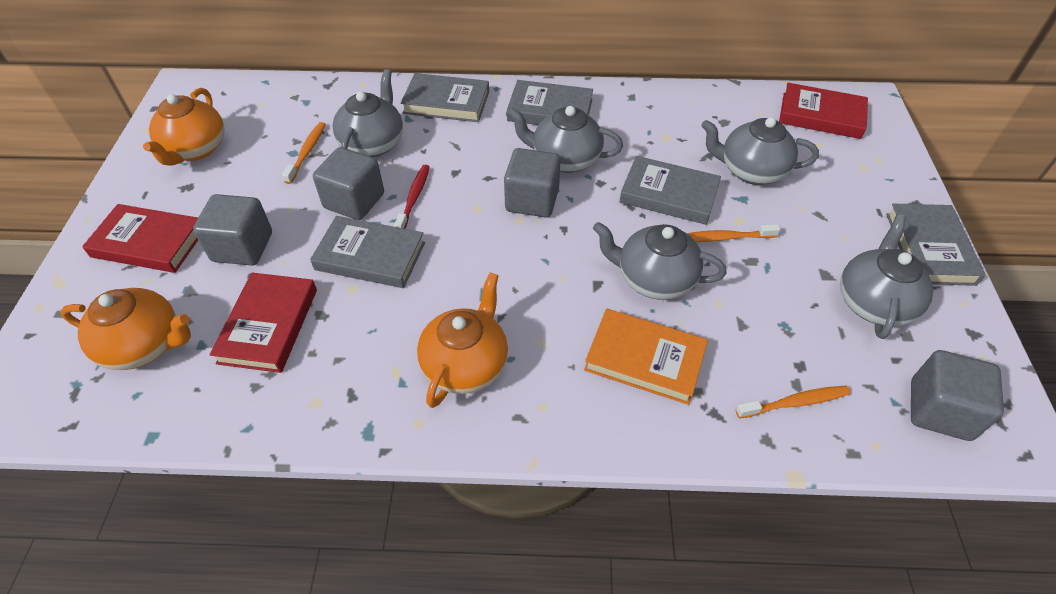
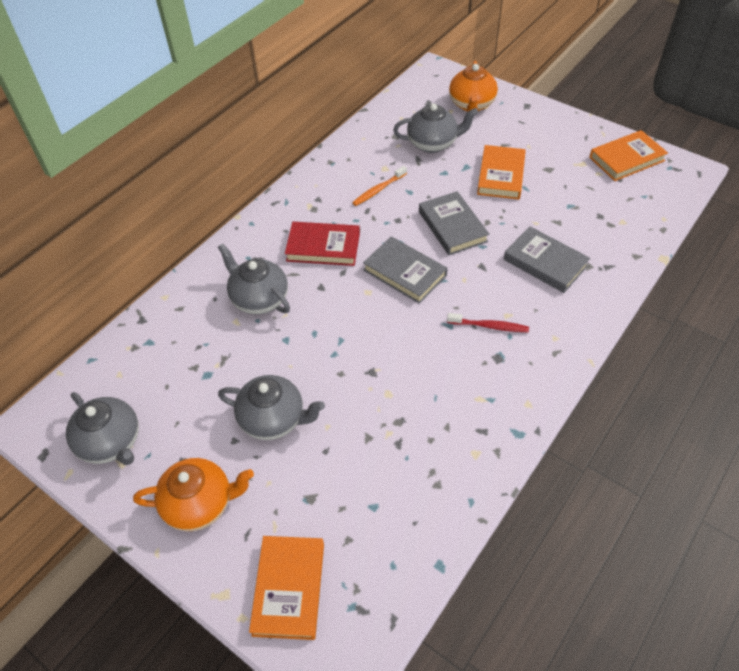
grey book: [310,216,425,288] [401,73,489,122] [507,80,593,125] [619,156,721,225] [886,204,985,286] = 5 -> [363,236,448,304] [419,191,489,255] [504,226,590,293] = 3
grey cube: [193,194,272,265] [313,147,384,220] [504,148,560,218] [911,350,1004,441] = 4 -> none = 0
grey teapot: [332,69,403,158] [508,106,623,173] [593,222,727,300] [701,117,819,185] [840,214,933,339] = 5 -> [66,392,139,465] [218,243,290,314] [218,375,325,440] [393,103,478,153] = 4
orange book: [584,309,708,405] = 1 -> [249,536,324,640] [477,145,526,200] [589,130,668,181] = 3
orange teapot: [60,288,191,370] [143,88,225,166] [417,272,508,408] = 3 -> [133,458,254,531] [449,61,498,112] = 2
orange toothbrush: [282,122,326,184] [687,224,780,242] [736,385,851,418] = 3 -> [352,166,407,206] = 1
red book: [82,204,198,273] [210,273,317,373] [779,83,868,139] = 3 -> [285,222,360,266] = 1

